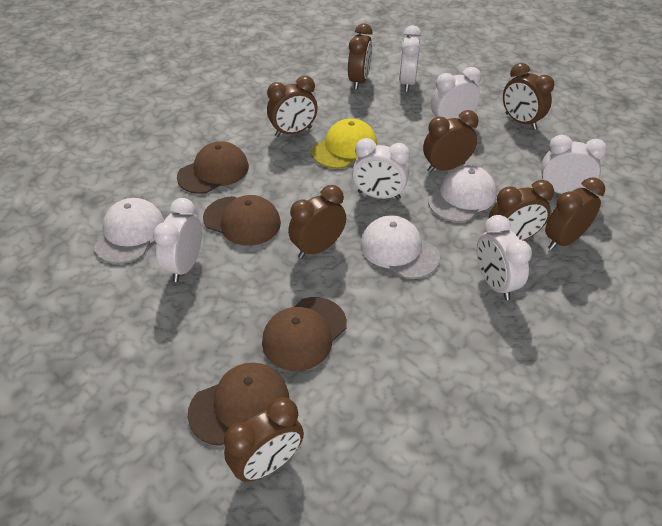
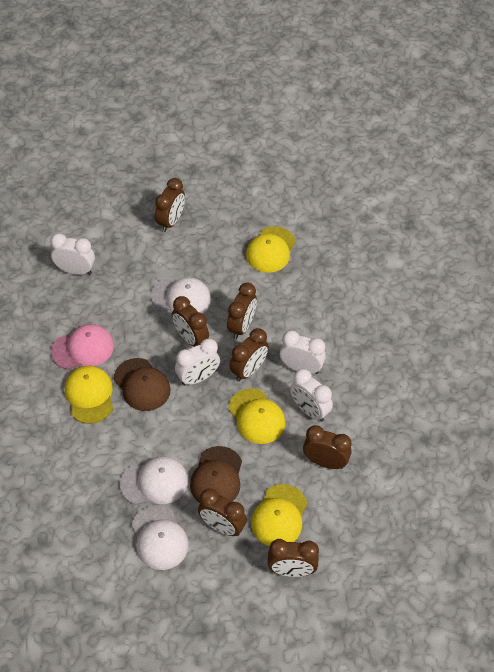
brown cap: [177,141,249,194] [188,363,289,446] [203,195,281,246] [262,297,347,371] = 4 -> [114,358,171,411] [190,446,242,503] = 2
brown clock: [224,397,304,482] [267,76,317,137] [288,185,346,258] [348,24,373,90] [423,110,478,173] [489,180,554,241] [503,63,554,130] [545,177,605,250] = 8 -> [155,178,185,232] [172,296,209,347] [198,488,247,536] [227,283,257,339] [229,328,269,382] [267,539,319,577] [303,425,352,469] = 7
pink cap: none = 0 -> [51,324,114,370] = 1
white clock: [153,198,202,282] [352,138,410,200] [399,25,422,92] [431,67,481,119] [477,215,532,300] [541,135,607,194] = 6 -> [50,233,95,275] [175,338,220,386] [280,330,326,374] [290,369,333,422] = 4
yellow cap: [312,118,377,169] = 1 -> [65,366,113,424] [228,388,285,444] [246,226,296,273] [251,484,307,546] = 4

